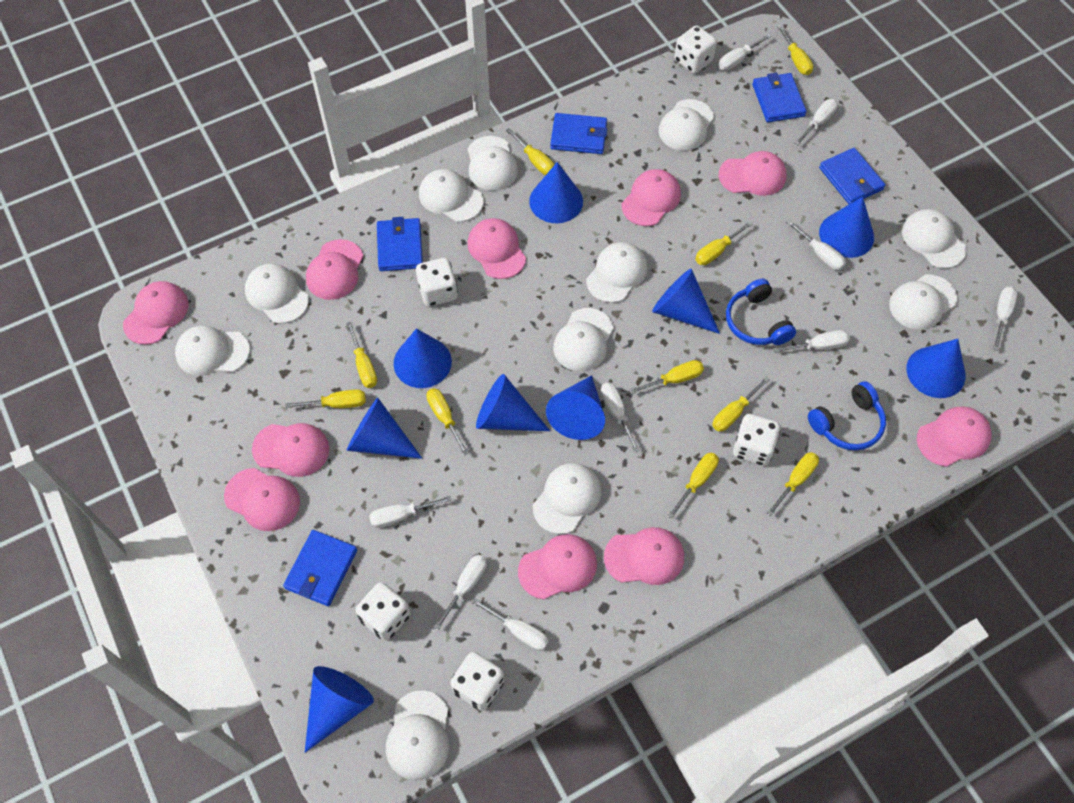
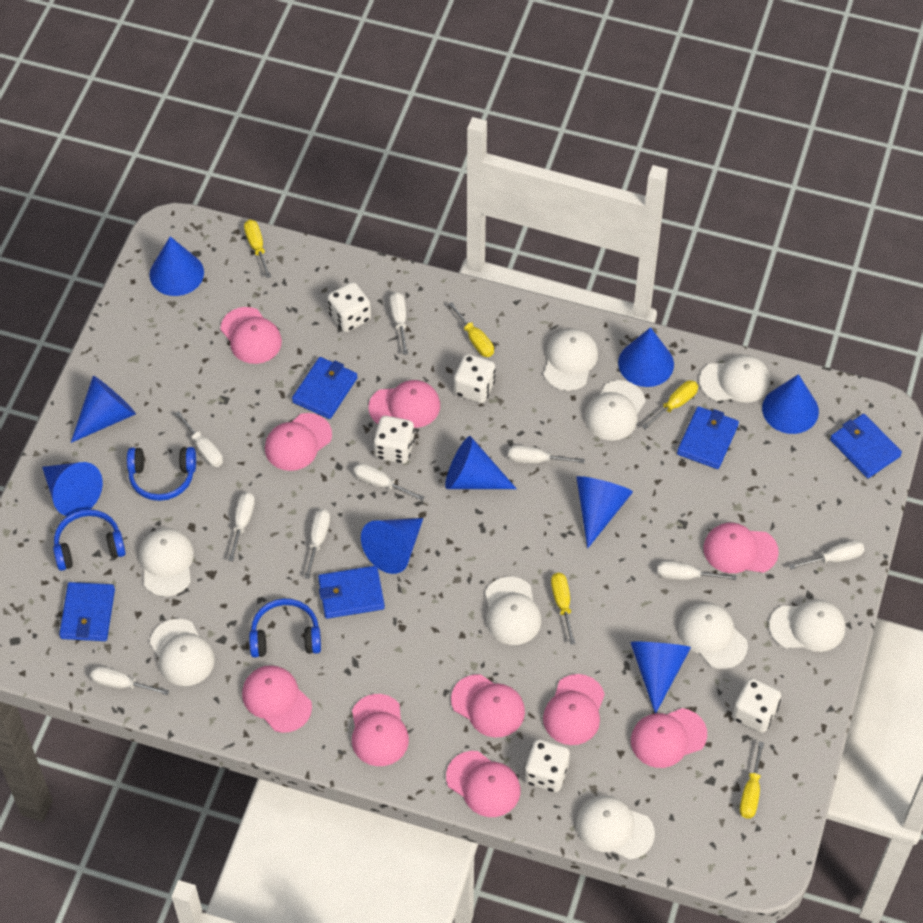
blue headphones: [726,279,796,345] [808,381,886,451] = 2 -> [53,509,126,571] [127,447,196,501] [249,599,321,658] = 3
white cap: [175,325,250,376] [245,263,309,323] [386,690,449,780] [419,169,484,222] [468,136,518,191] [533,463,602,534] [553,308,614,371] [586,242,648,303] [659,99,714,151] [889,275,957,330] [902,209,967,268] = 11 -> [139,528,194,597] [150,619,215,686] [485,577,541,645] [543,329,598,391] [576,796,655,860] [585,380,645,441] [679,603,748,669] [699,355,770,402] [769,599,845,652] = 9
yellow screwdriver: [286,389,366,408] [346,322,377,388] [426,388,469,456] [506,128,554,175] [630,360,704,394] [668,453,719,519] [695,221,753,265] [712,377,770,432] [767,452,819,516] [777,25,813,75] = 10 -> [244,220,271,278] [448,302,494,357] [551,573,575,645] [642,380,698,430] [740,741,764,819] = 5

